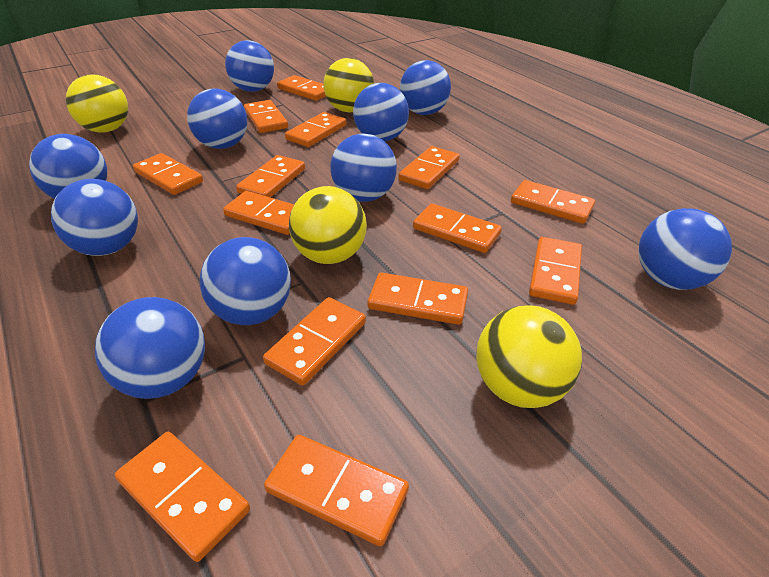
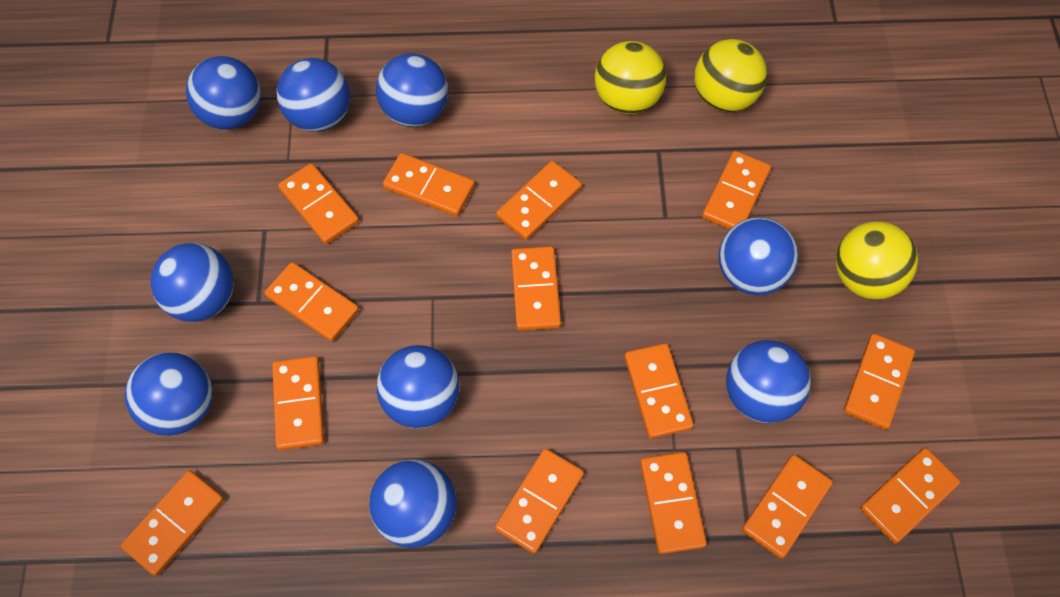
blue ball: [29,134,107,199] [51,179,138,256] [95,297,205,399] [187,89,247,149] [200,237,291,325] [225,40,274,92] [330,133,397,202] [353,83,409,141] [400,60,451,115] [638,208,732,290] = 10 -> [124,352,213,436] [150,243,234,322] [186,56,261,130] [277,58,350,132] [369,459,457,548] [376,53,448,127] [377,345,460,428] [718,217,799,295] [726,340,811,423] = 9
yellow ball: [66,74,128,132] [289,186,367,264] [324,58,374,112] [476,305,582,408] = 4 -> [595,41,666,114] [694,39,767,112] [836,221,918,299] = 3

